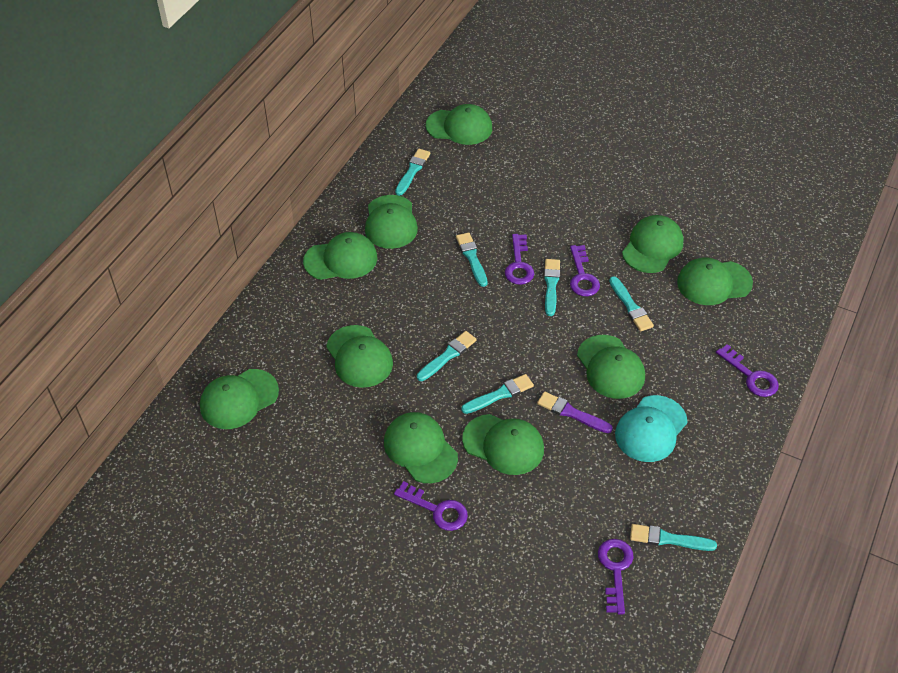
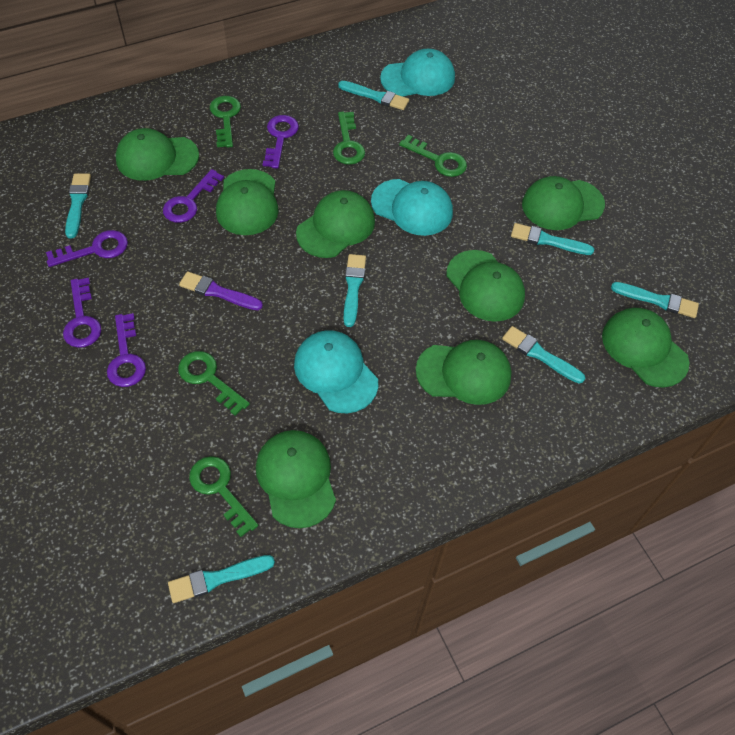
green cap: [200,369,279,429] [303,232,377,280] [326,325,393,388] [365,195,418,249] [384,412,458,483] [426,104,492,145] [462,414,544,475] [577,335,645,399] [622,215,683,273] [677,257,753,305] = 10 -> [116,128,199,181] [216,169,279,235] [256,430,336,528] [296,190,375,258] [416,340,511,405] [446,250,525,322] [522,176,605,230] [602,308,689,388] = 8
green key: none = 0 -> [178,351,250,416] [189,456,258,537] [210,96,241,148] [333,112,365,165] [399,135,467,177] = 5
turquoise cap: [615,395,687,462] = 1 -> [294,330,378,413] [371,179,453,236] [380,49,455,96] = 3

